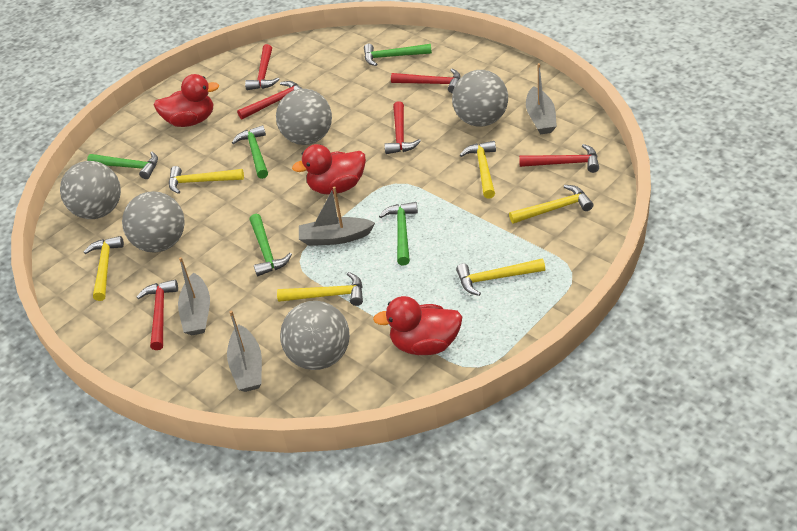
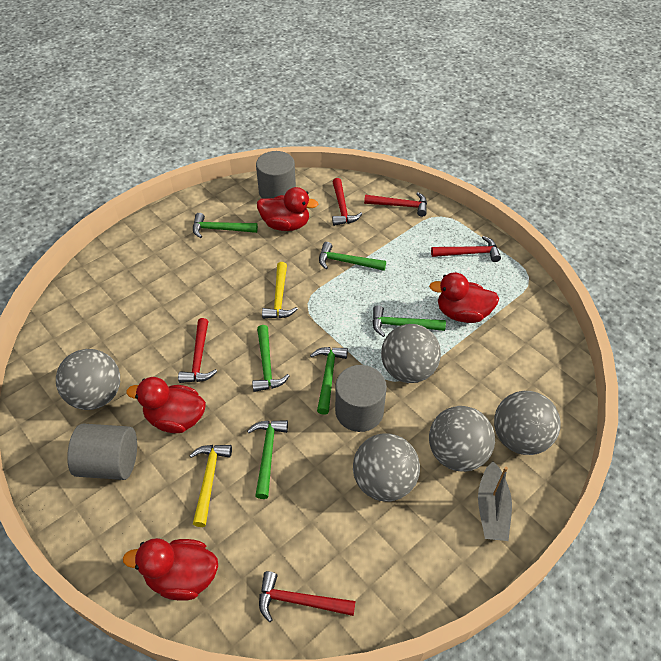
green hammer: [87,152,158,179] [232,125,268,179] [250,214,292,276] [364,44,432,66] [379,202,418,266] = 5 -> [193,213,258,238] [247,420,288,499] [252,325,290,392] [310,347,348,415] [319,242,386,271] [372,306,446,337] = 6
grey boat: [178,257,210,336] [227,311,262,392] [299,186,375,246] [526,63,557,134] = 4 -> [478,461,512,541] = 1
grey cylinder: none = 0 -> [67,424,137,480] [256,151,296,198] [335,365,387,432] = 3
red duck: [154,74,220,127] [292,144,366,195] [373,296,462,355] = 3 -> [123,538,218,601] [127,377,206,433] [257,187,318,231] [429,273,499,323] = 4
red hammer: [137,280,178,350] [237,81,303,120] [245,44,279,90] [385,101,421,154] [391,69,461,93] [519,144,599,173] = 6 -> [178,318,217,383] [259,571,356,622] [332,178,362,226] [364,192,427,217] [431,236,501,262] = 5
yellow hammer: [83,236,124,301] [169,166,244,194] [277,272,363,306] [456,258,545,296] [460,141,496,199] [509,185,593,224] = 6 -> [189,445,232,527] [262,262,298,319] = 2

